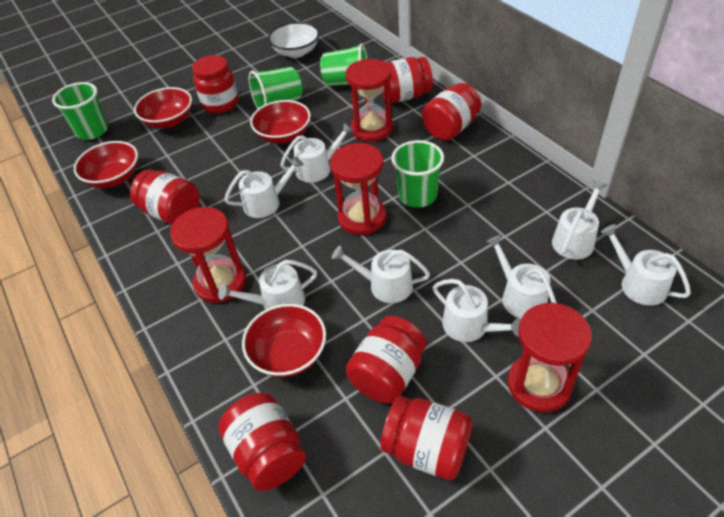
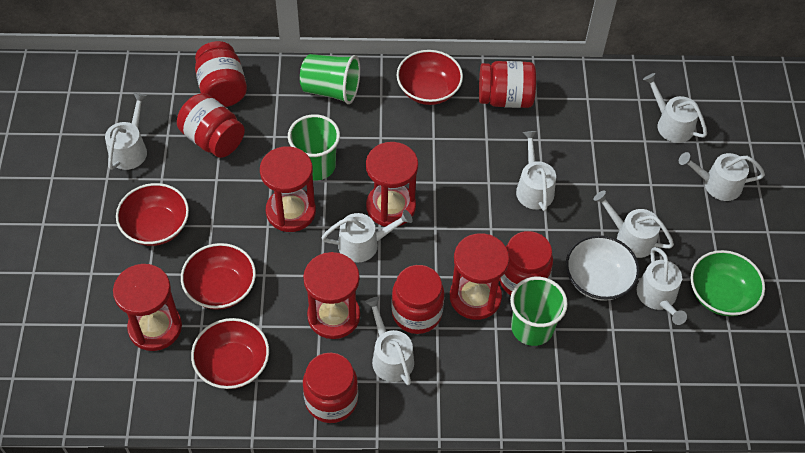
green bowl: none = 0 -> [691,250,765,316] = 1
green cup: [52,82,108,140] [248,67,302,109] [320,43,367,86] [391,140,444,208] = 4 -> [288,114,340,181] [300,54,360,104] [510,277,568,346] = 3
red hourglass: [170,207,246,303] [330,143,386,235] [346,59,393,142] [508,303,592,413] = 4 -> [113,264,182,351] [260,146,316,232] [303,252,360,339] [366,142,418,227] [450,233,509,320] = 5
red jar: [130,170,200,225] [192,55,239,113] [218,393,306,491] [345,316,426,404] [381,396,472,480] [382,57,433,103] [422,83,481,141] = 7 -> [177,93,245,158] [195,41,247,107] [303,353,358,423] [391,265,444,334] [479,61,536,108] [499,231,553,295] = 6

